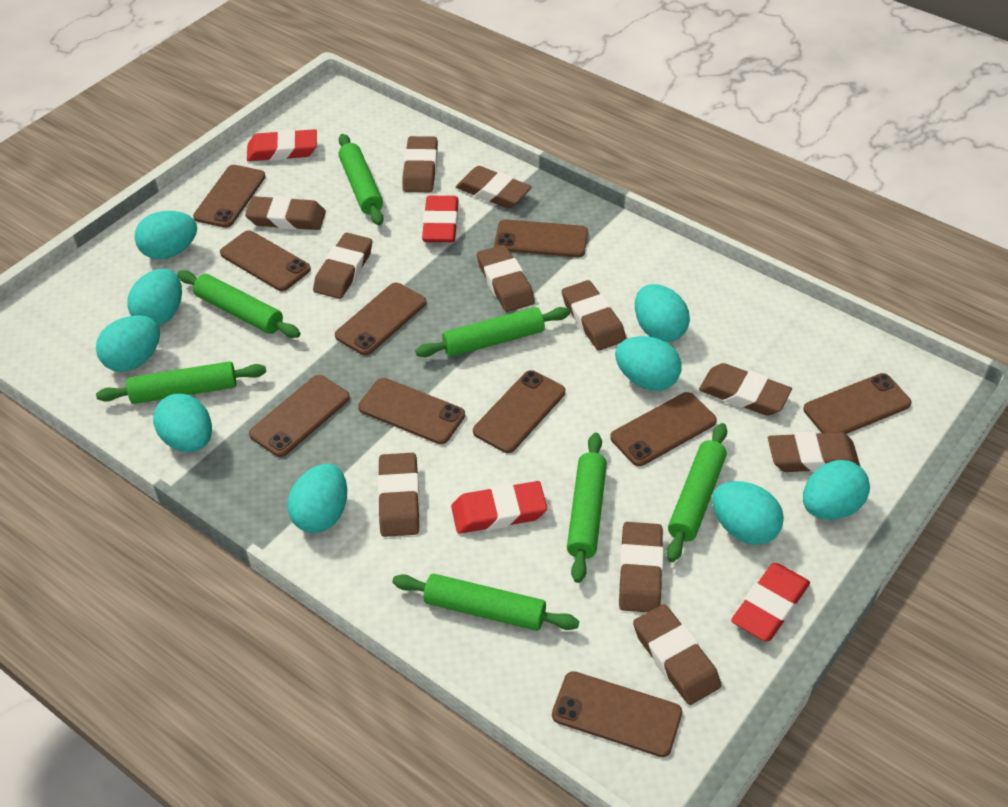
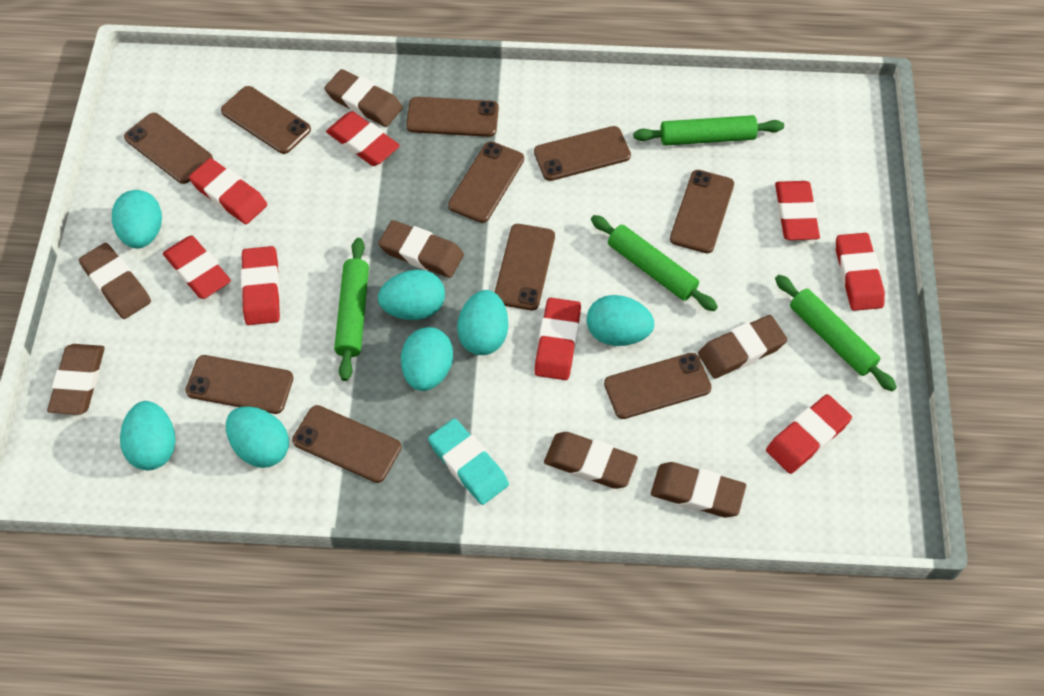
brown eraser: [245,196,326,230] [313,233,372,299] [378,453,420,537] [402,136,438,192] [456,166,532,209] [477,245,535,312] [562,280,626,351] [619,522,663,612] [633,604,722,705] [699,363,792,416] [768,432,860,472] = 11 -> [47,344,105,415] [79,243,151,319] [324,69,403,127] [378,220,464,278] [544,432,638,489] [651,462,746,517] [698,315,788,379] = 7
green rolling pin: [96,361,266,404] [177,270,301,338] [338,134,384,225] [392,574,579,631] [415,307,570,357] [567,433,607,583] [666,423,727,562] = 7 -> [334,238,369,381] [591,215,718,311] [633,115,784,146] [775,275,897,392] = 4
red eraser: [247,129,317,161] [422,196,459,242] [451,481,547,534] [731,563,810,642] = 4 -> [163,236,231,299] [189,158,267,224] [241,246,280,325] [326,111,400,166] [534,298,581,380] [766,394,852,474] [775,181,820,240] [836,233,885,311] = 8
turquoise egg: [96,315,160,372] [127,269,182,326] [134,211,197,259] [153,393,212,452] [287,464,347,533] [615,336,682,391] [635,284,690,342] [712,481,784,545] [803,460,870,520] = 9 -> [112,190,162,249] [120,401,175,470] [226,406,289,468] [378,270,445,320] [401,327,453,391] [457,290,508,355] [587,295,654,346] = 7
turquoise eraser: none = 0 -> [428,418,509,505] = 1

